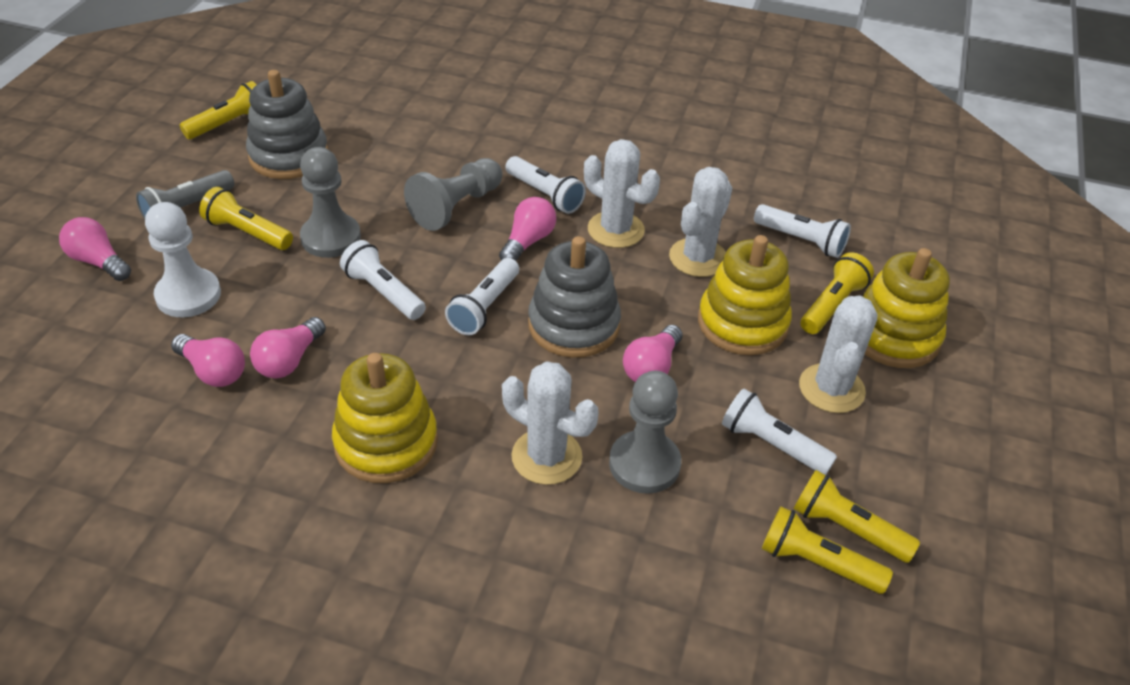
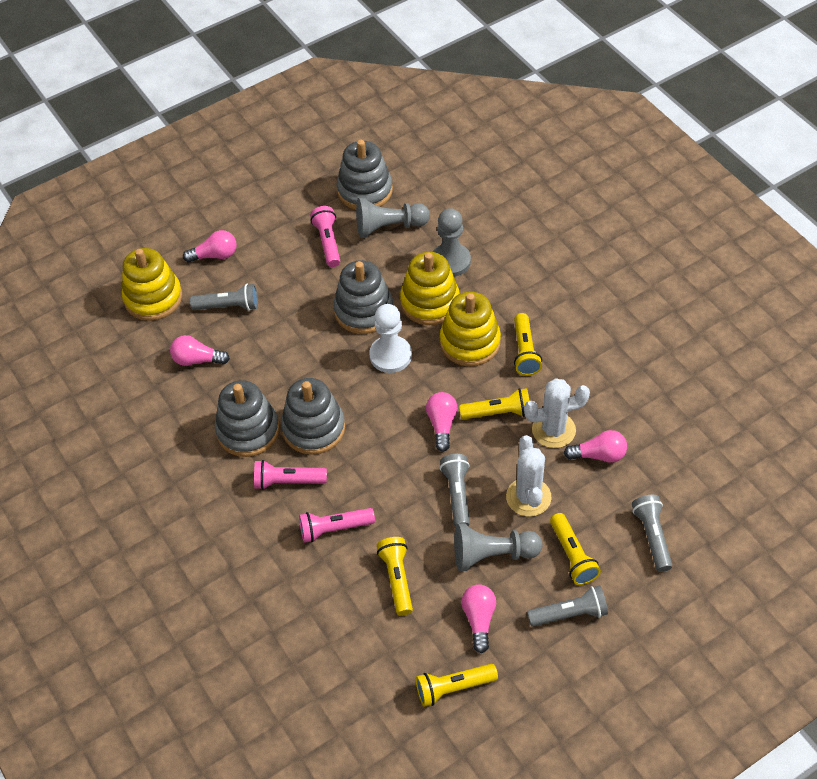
grey flashlight: [136,170,234,219] = 1 -> [190,284,258,311] [440,454,470,527] [527,585,608,627] [632,495,672,572] = 4
grey stacking toy: [246,70,329,179] [528,236,621,358] = 2 -> [215,380,279,457] [281,378,345,455] [333,260,393,334] [337,140,393,210] = 4
pink flashlight: none = 0 -> [254,460,327,490] [299,508,375,543] [310,206,340,267] = 3
white cactus: [502,361,599,485] [584,139,660,248] [669,167,733,277] [799,295,878,413] = 4 -> [506,435,552,516] [524,378,590,448] = 2
white flashlight: [340,240,426,320] [445,258,519,335] [506,156,586,214] [722,388,837,475] [754,204,851,258] = 5 -> none = 0

